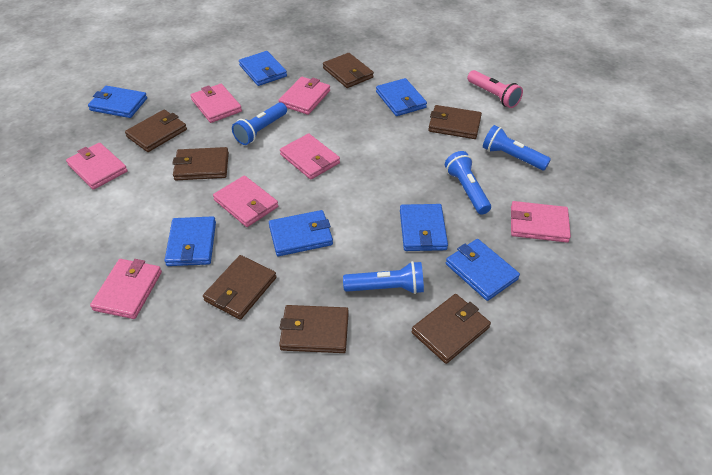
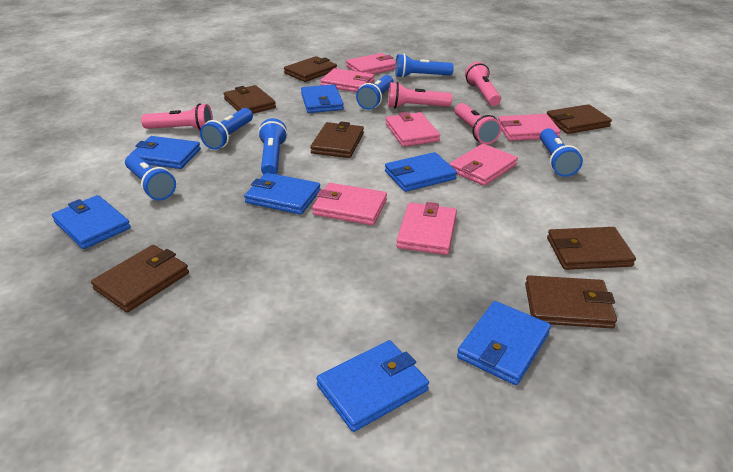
blue flashlight: [232,102,287,145] [343,261,424,294] [445,151,491,215] [483,125,551,170] = 4 -> [125,154,176,201] [200,108,253,150] [258,118,288,174] [356,75,394,110] [395,54,454,78] [540,128,583,177] = 6
pink flashlight: [467,70,523,108] = 1 -> [141,103,213,130] [388,82,452,108] [455,103,502,144] [465,62,501,106] = 4

